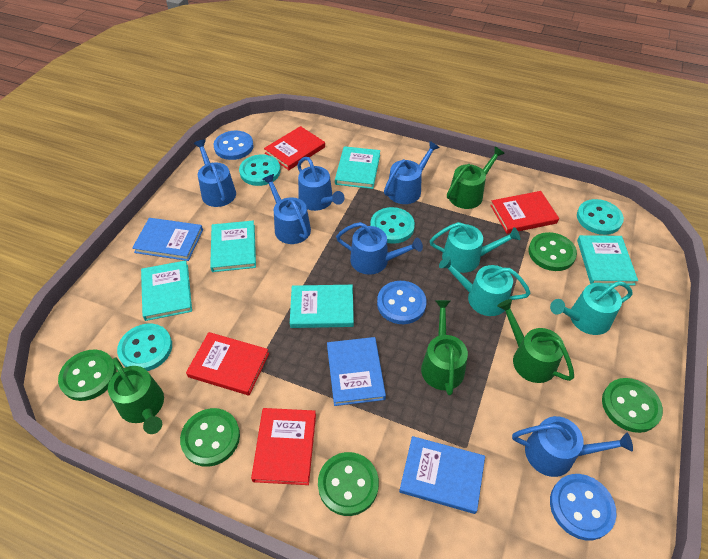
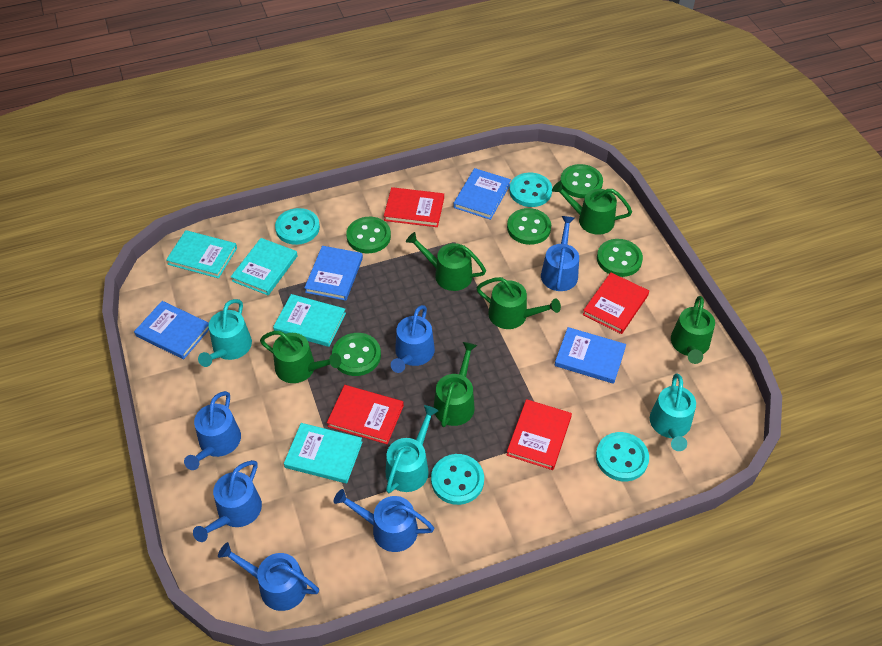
blue book: [132,218,203,261] [327,337,386,406] [399,436,485,514] = 3 -> [134,301,209,359] [304,246,363,301] [453,168,511,220] [554,327,626,384] = 4
blue button: [213,131,254,160] [377,281,427,324] [550,474,617,540] = 3 -> none = 0
green watering can: [108,357,164,434] [421,300,468,396] [447,147,505,209] [497,299,574,383] = 4 -> [260,331,341,383] [406,232,486,291] [434,342,477,427] [476,277,561,329] [552,181,632,235] [671,296,715,364] = 6
turquoise book: [141,260,192,321] [210,221,256,272] [290,285,354,328] [335,146,380,189] [577,235,638,285] = 5 -> [166,230,237,278] [231,238,298,295] [273,294,346,347] [284,423,362,483] = 4

